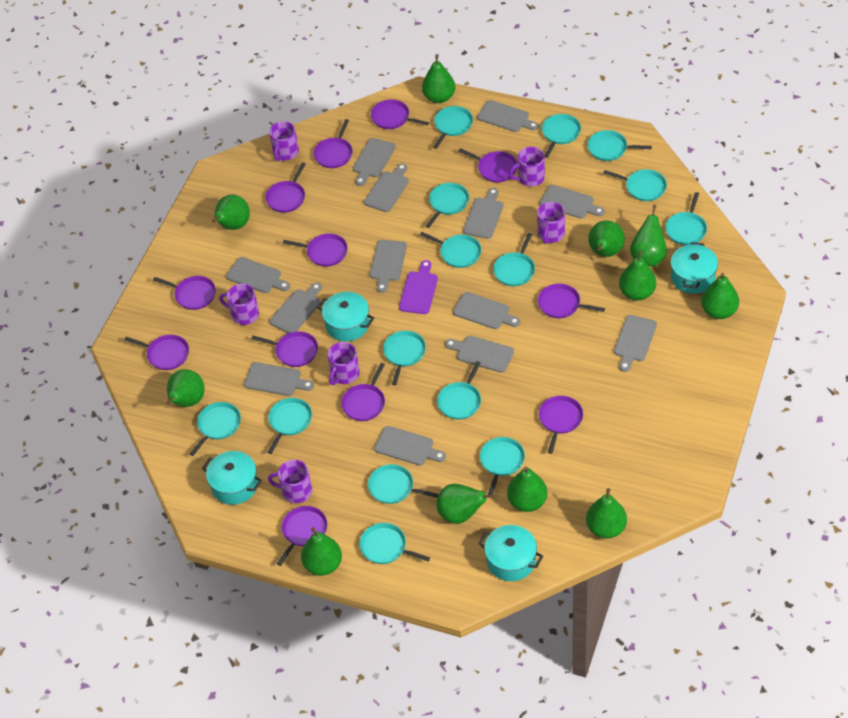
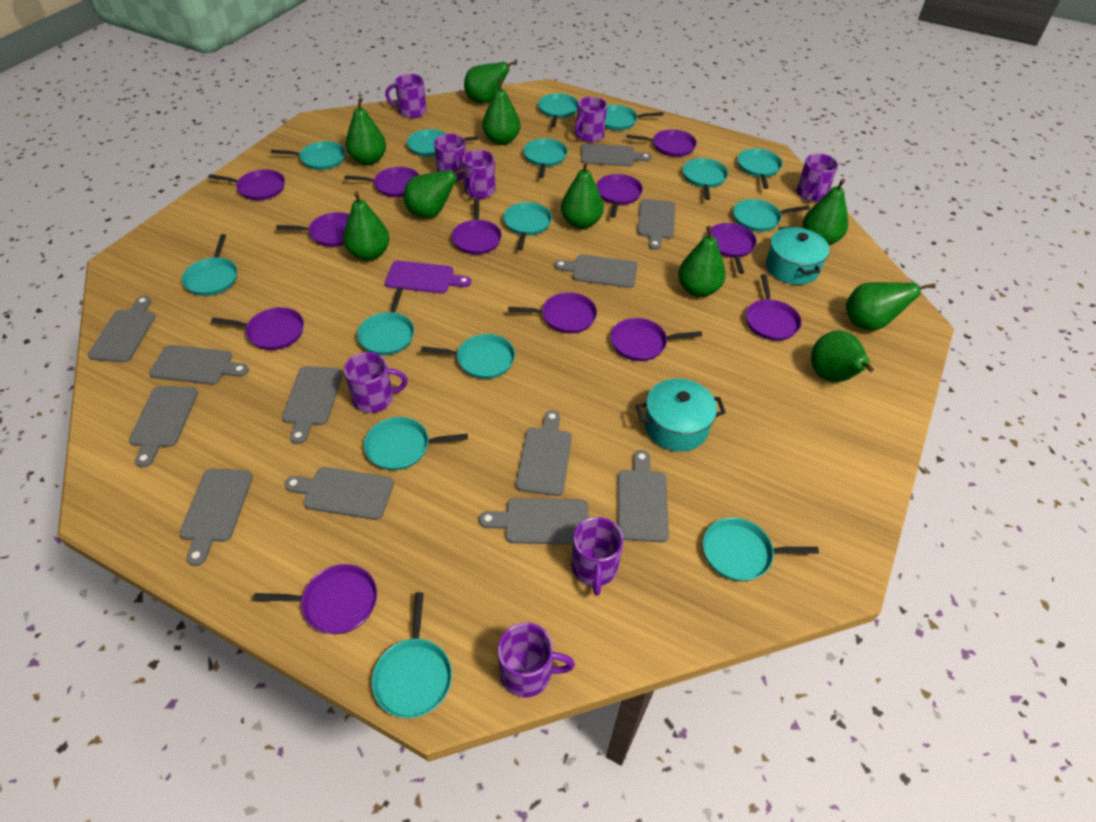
green pear: [166,369,205,407] [212,195,250,230] [301,527,342,576] [422,54,455,103] [436,484,495,524] [507,466,547,512] [586,488,627,538] [588,220,625,257] [619,250,656,300] [630,205,667,267] [701,273,739,319] = 11 -> [343,191,390,261] [346,98,386,165] [403,168,466,218] [464,61,517,103] [482,78,520,145] [561,161,604,229] [678,226,726,297] [803,179,848,245] [811,331,874,382] [846,282,936,330] = 10
grey cutting board: [226,257,290,293] [244,362,314,396] [269,282,322,333] [353,138,396,186] [364,163,409,212] [370,240,407,293] [374,426,446,466] [445,336,514,373] [453,292,520,329] [463,188,503,239] [477,100,539,132] [540,185,605,219] [614,315,657,372] = 13 -> [88,296,155,362] [129,386,198,468] [149,345,249,385] [179,469,253,566] [282,366,343,444] [284,467,394,520] [479,498,589,545] [516,410,572,496] [554,255,638,288] [581,144,652,166] [618,450,669,543] [638,199,675,250] = 12
purple mug: [219,284,259,325] [268,460,312,503] [269,121,299,161] [328,342,360,385] [509,147,545,187] [537,202,565,244] = 6 -> [344,352,408,413] [385,74,427,118] [434,134,466,181] [462,150,496,199] [498,623,575,697] [571,517,624,596] [575,97,607,142] [796,153,838,202] = 8
turquoise pot: [202,451,262,505] [317,292,374,341] [478,525,543,581] [670,242,718,294] = 4 -> [636,379,726,452] [766,226,830,285] = 2

